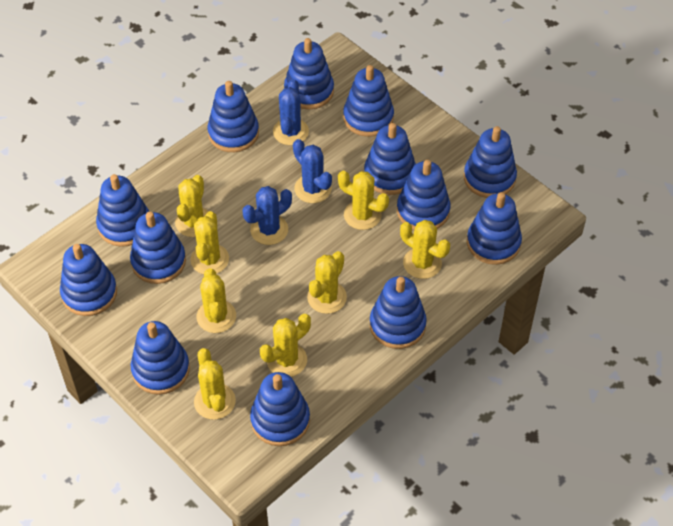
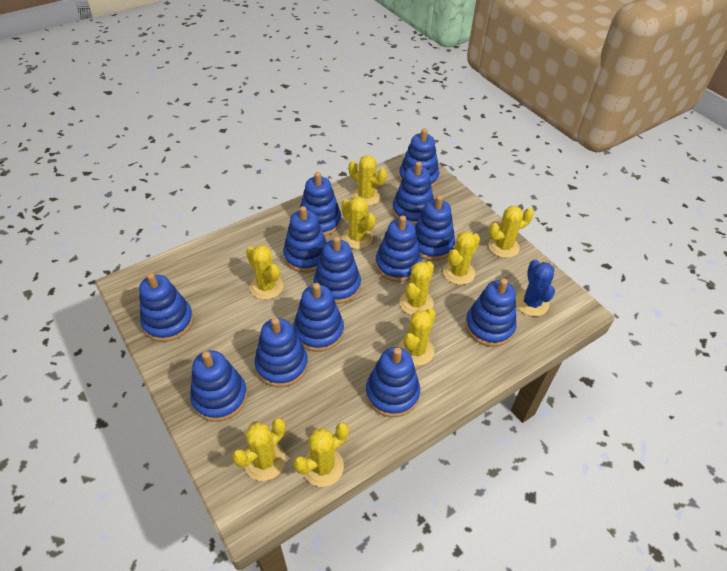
blue cactus: [243,186,292,245] [273,79,309,145] [293,139,332,203] = 3 -> [515,260,555,316] = 1
yellow cactus: [175,175,209,237] [190,211,229,274] [194,348,236,420] [197,268,236,333] [260,314,311,377] [307,251,347,314] [338,171,389,230] [400,220,450,279] = 8 -> [232,418,286,481] [246,245,283,300] [293,423,349,487] [341,197,376,249] [349,155,387,206] [398,308,436,366] [400,261,434,315] [443,231,480,285] [488,206,534,258] = 9

